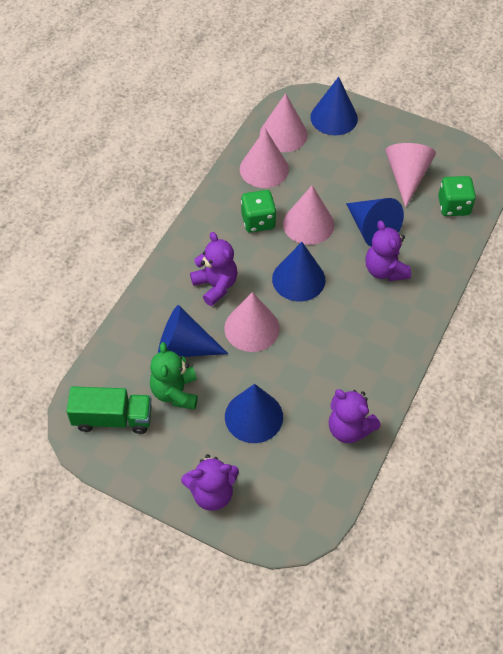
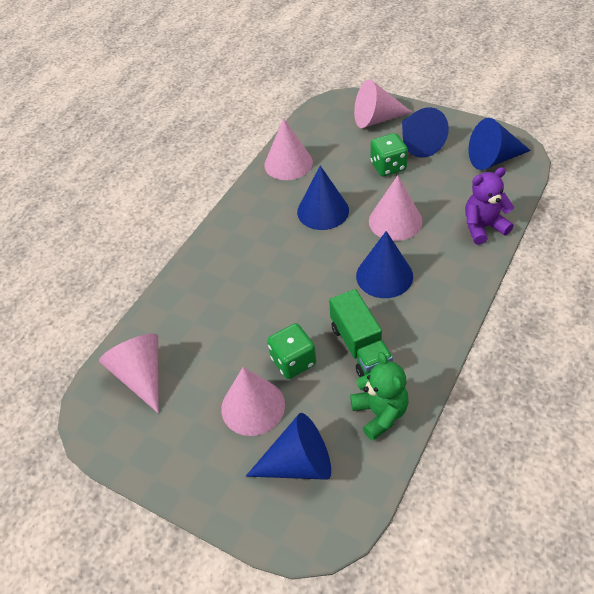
purple teddy bear: [181,454,239,511] [190,232,238,306] [329,390,381,443] [365,221,411,281] = 4 -> [465,167,514,245] = 1

